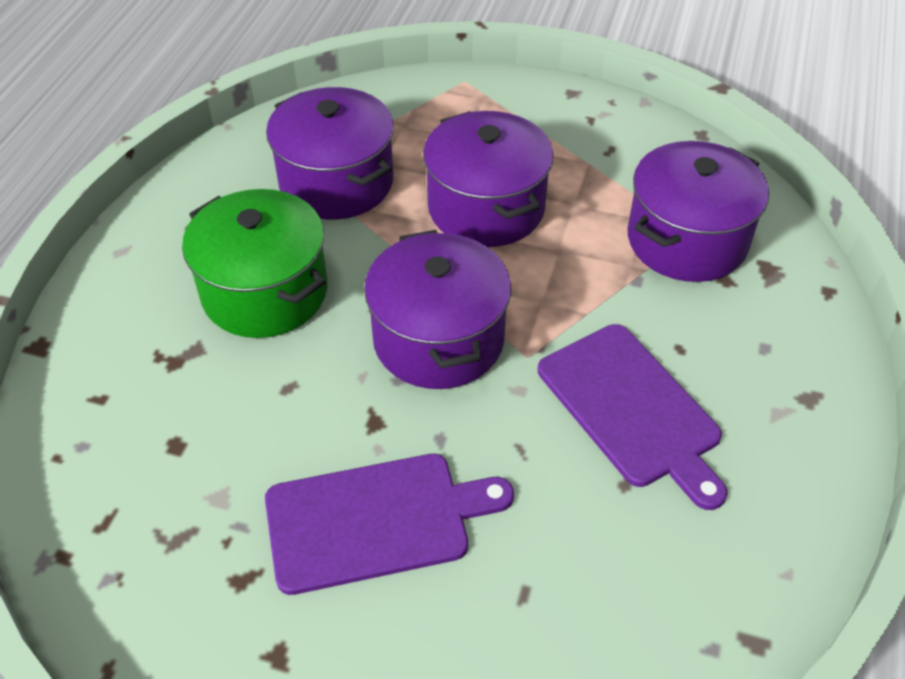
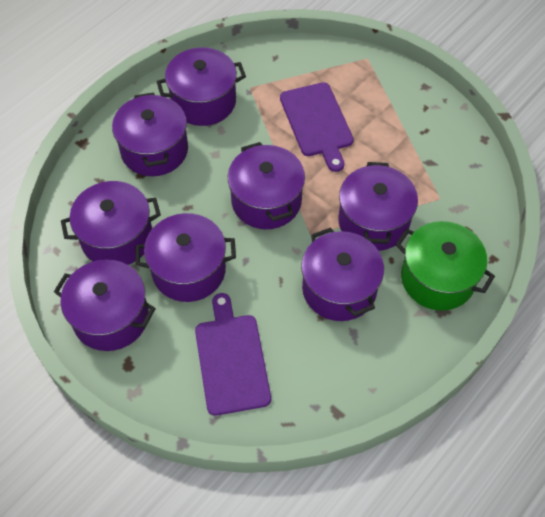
purple pot: [266,87,394,220] [364,230,511,389] [423,111,553,247] [628,141,769,282] = 4 -> [54,259,156,351] [61,181,161,265] [112,92,188,176] [136,213,236,302] [156,48,246,126] [228,142,305,229] [301,227,384,321] [338,162,418,251] = 8

